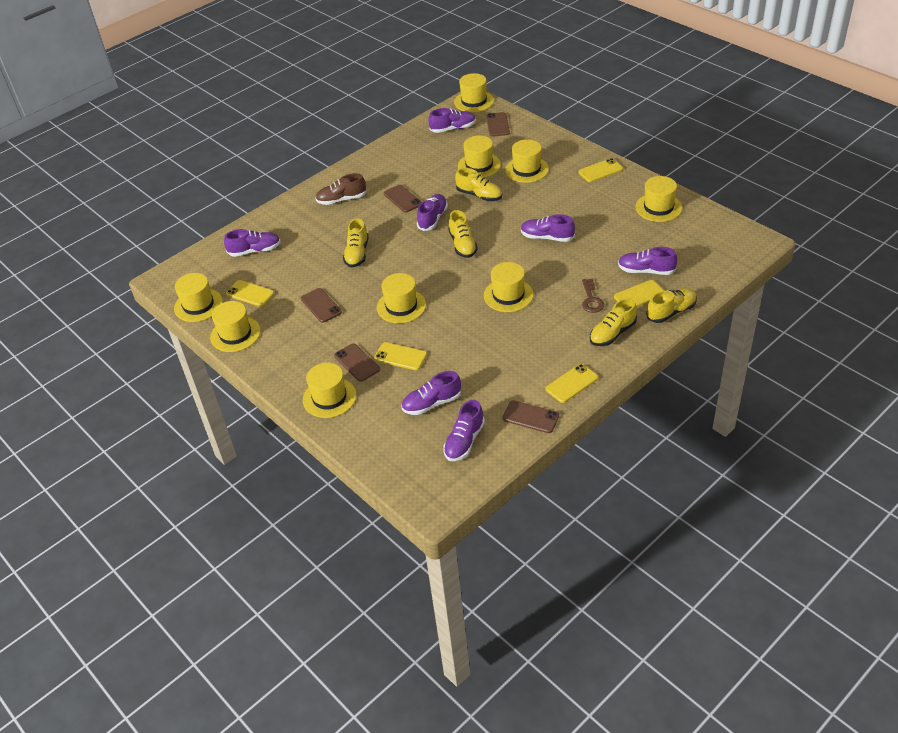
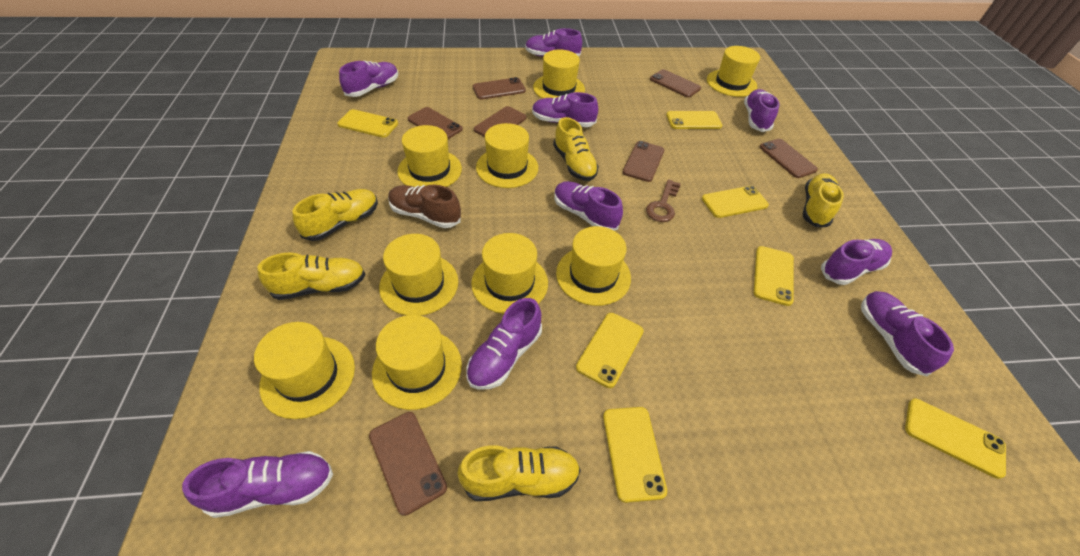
brown phone: [301,288,342,323] [334,343,380,382] [384,185,422,213] [486,112,510,137] [502,400,559,433] = 5 -> [369,412,447,516] [408,107,463,139] [473,77,526,100] [474,106,527,137] [622,141,665,182] [650,69,701,98] [760,139,818,178] = 7
purple shoe: [224,229,281,257] [401,371,461,415] [417,194,448,231] [429,108,476,133] [443,400,485,461] [521,214,575,242] [618,247,678,275] = 7 -> [182,451,333,518] [339,61,398,97] [466,298,542,390] [525,28,582,57] [532,92,598,127] [554,181,623,230] [744,89,780,132] [821,239,892,285] [861,291,954,376] = 9
yellow phone: [226,280,274,307] [374,342,427,370] [546,364,598,403] [579,158,623,182] [614,280,664,307] = 5 -> [337,109,398,138] [576,313,643,388] [603,407,667,503] [666,111,722,129] [702,186,769,218] [753,246,794,306] [905,399,1006,479] = 7

